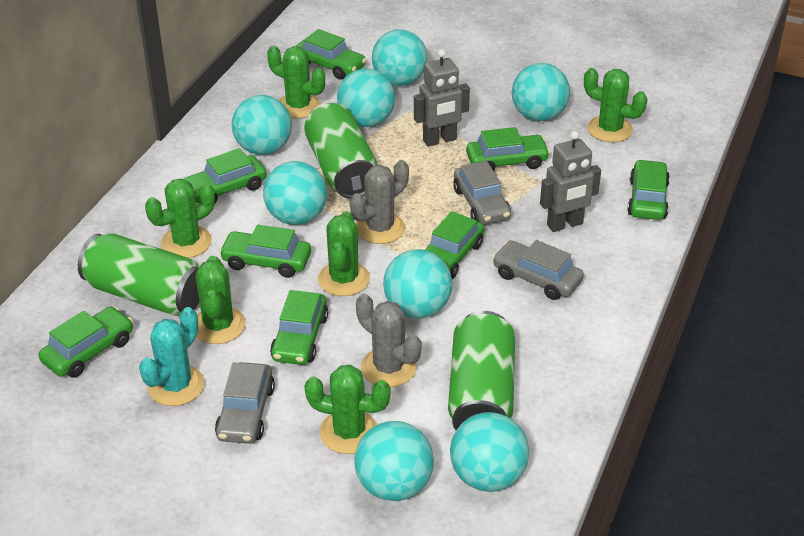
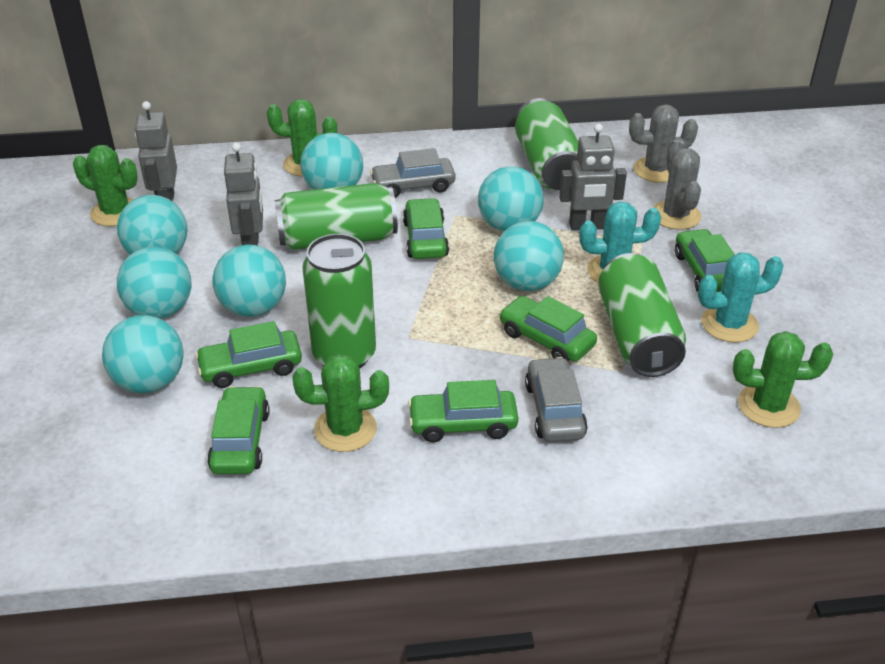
green cactus: [145,179,215,258] [196,256,246,344] [267,46,325,119] [305,365,391,454] [318,211,370,296] [584,68,648,142] = 6 -> [73,145,138,226] [267,99,337,177] [292,354,389,452] [733,331,833,428] = 4
green can: [78,233,200,316] [304,103,378,199] [448,311,515,430] = 3 -> [275,183,398,250] [302,234,376,369] [515,98,578,190] [598,253,686,377] = 4
green car: [38,307,133,378] [184,148,267,203] [219,225,311,278] [270,290,328,365] [296,29,366,80] [425,211,484,279] [466,127,550,171] [627,160,670,220] = 8 -> [195,321,302,388] [207,386,270,474] [403,198,449,259] [408,380,518,442] [499,296,597,362] [675,229,735,292] = 6
grey car: [215,362,275,444] [453,161,511,225] [493,240,584,300] = 3 -> [370,148,456,198] [525,357,588,442] = 2
grey robot: [414,49,470,147] [540,131,601,232] = 2 -> [135,101,177,202] [224,143,263,246] [559,124,627,230] = 3
turquoise ball: [232,95,292,155] [263,161,327,225] [337,69,395,127] [354,421,434,501] [372,29,427,86] [383,249,452,318] [450,412,529,492] [512,63,570,121] = 8 -> [102,315,184,393] [117,195,187,255] [117,247,191,319] [212,244,286,317] [300,133,363,190] [478,167,544,231] [494,221,564,291] = 7
turquoise cactus: [139,307,204,406] = 1 -> [579,201,661,283] [698,252,784,343] = 2

